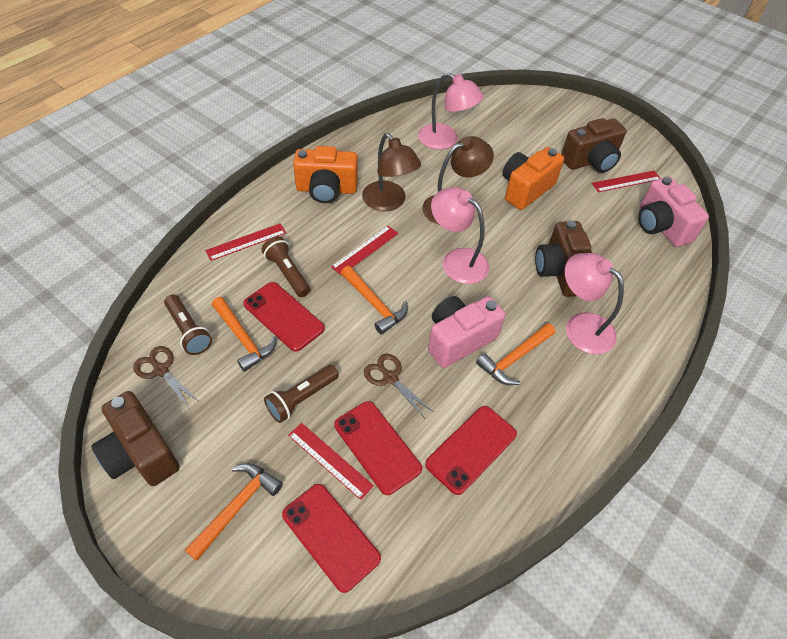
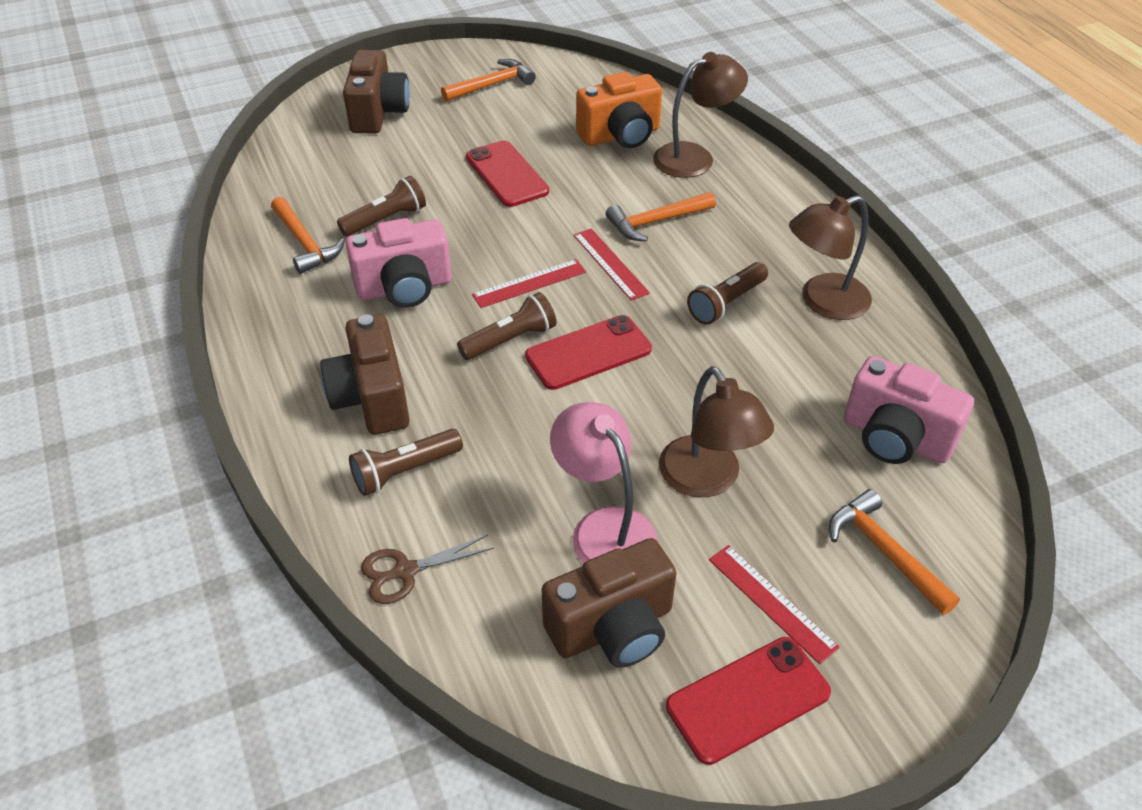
brown flashlight: [164,294,212,355] [262,236,310,297] [264,365,339,423] = 3 -> [337,176,426,236] [349,429,463,496] [457,292,557,360] [687,262,768,324] = 4
brown lamp: [362,133,421,211] [422,136,494,225] = 2 -> [653,52,748,178] [659,366,774,497] [789,195,872,320] = 3
brown scissors: [133,346,200,408] [364,353,434,418] = 2 -> [361,535,494,604] = 1
orange camera: [293,146,358,203] [503,147,564,210] = 2 -> [576,72,662,148] = 1
pink lamp: [418,73,484,150] [431,187,490,284] [565,253,624,354] = 3 -> [550,402,658,564] = 1
red phone: [243,282,325,352] [282,484,381,593] [334,401,422,495] [425,406,517,495] = 4 -> [466,141,549,207] [525,315,652,390] [666,637,831,765] = 3
red ruler: [205,223,286,261] [288,423,374,500] [331,226,398,276] [592,171,661,192] = 4 -> [472,259,586,308] [573,228,650,301] [709,545,840,664] = 3

